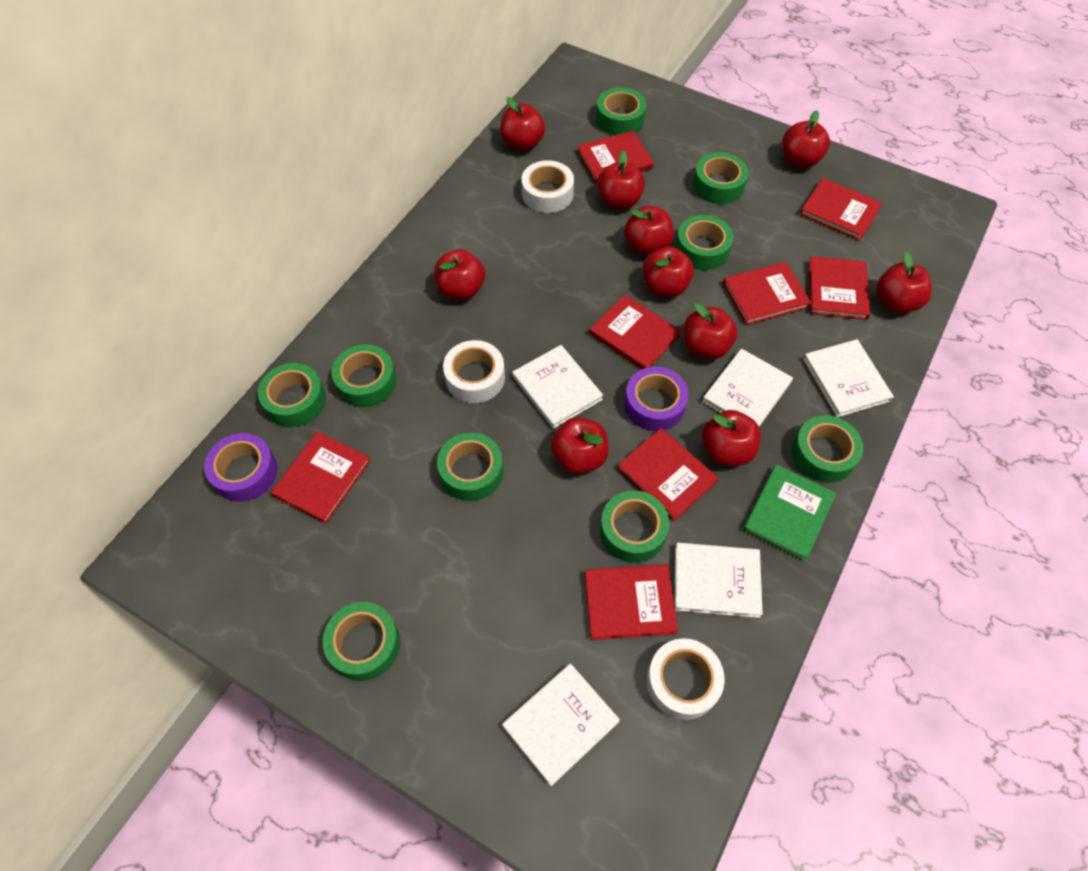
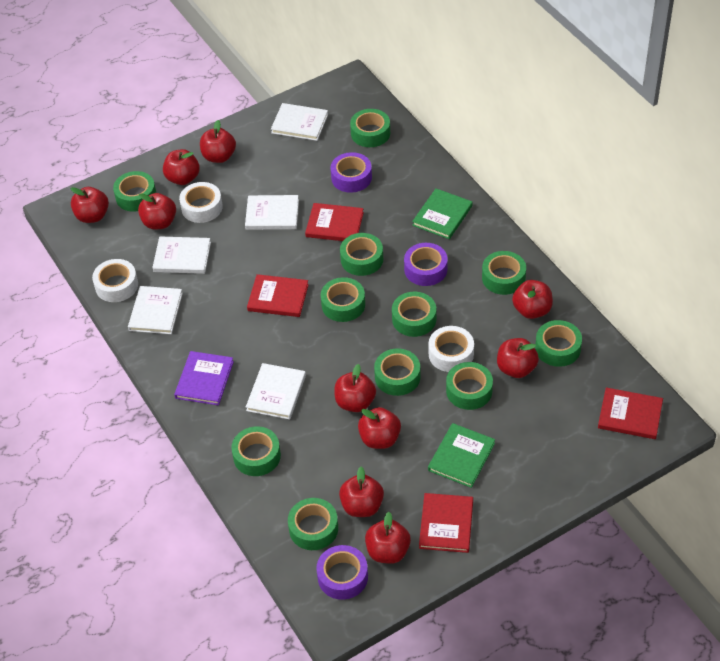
green book: [743,464,836,562] = 1 -> [412,188,473,239] [428,423,495,488] = 2
green tape: [258,363,326,427] [323,602,400,681] [331,344,397,408] [437,432,503,501] [596,87,646,135] [600,491,669,563] [675,215,734,270] [693,152,749,204] [792,415,863,483] = 9 -> [113,171,156,212] [231,426,281,476] [288,498,338,550] [321,277,365,322] [340,233,383,276] [350,109,390,147] [374,348,421,396] [392,292,436,337] [446,362,493,410] [482,251,526,295] [535,320,582,367] = 11
purple book: none = 0 -> [174,351,234,405] = 1
purple tape: [204,433,278,502] [624,367,689,431] = 2 -> [316,545,368,600] [330,152,372,193] [404,243,448,286] = 3
red book: [271,431,371,524] [577,131,654,184] [585,565,678,640] [589,295,681,369] [617,428,718,521] [723,262,811,325] [800,178,882,241] [808,256,870,320] = 8 -> [247,274,309,317] [305,203,364,241] [419,493,473,553] [598,387,663,439] = 4

